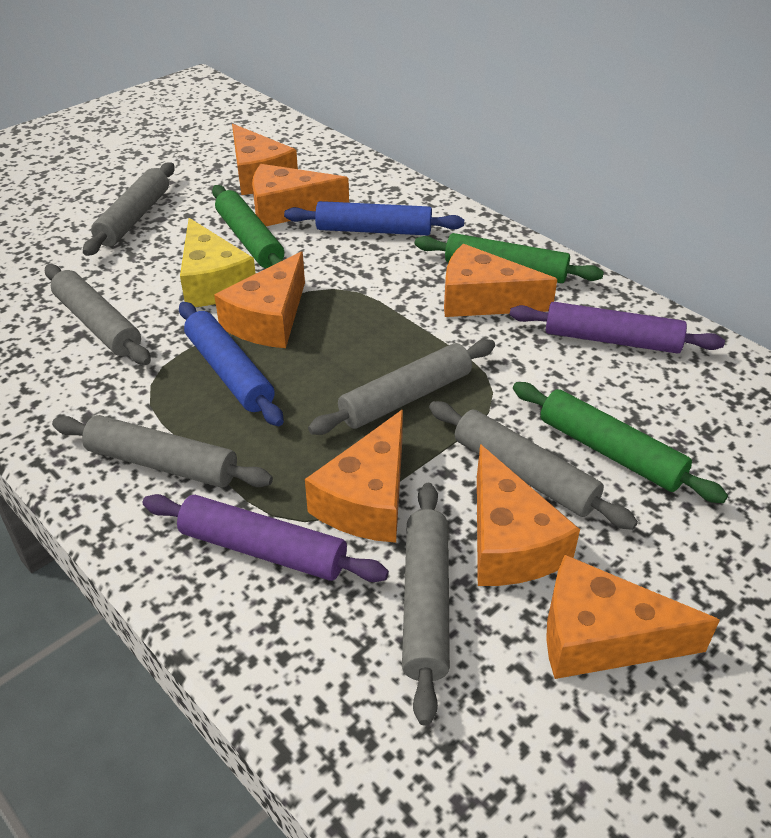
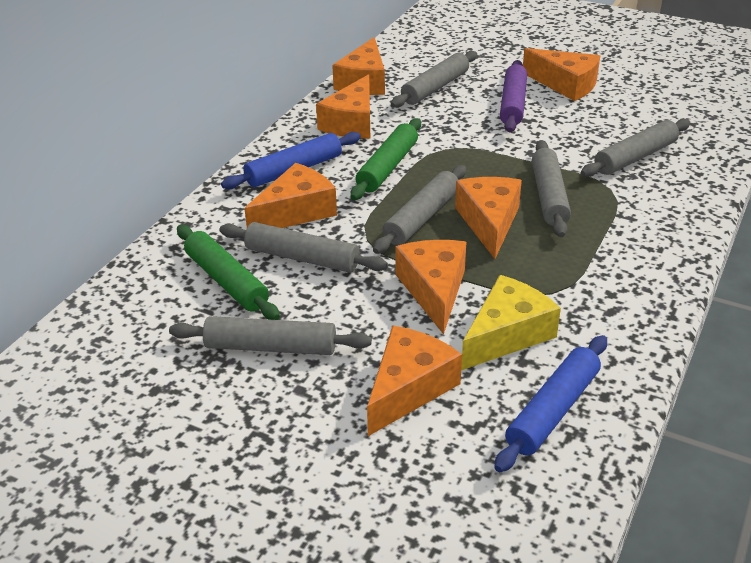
green rolling pin: [212,185,284,268] [415,233,604,283] [513,382,728,503] = 3 -> [177,225,280,320] [350,118,421,200] = 2
purple rolling pin: [143,494,389,582] [510,302,725,354] = 2 -> [500,60,527,132] = 1

